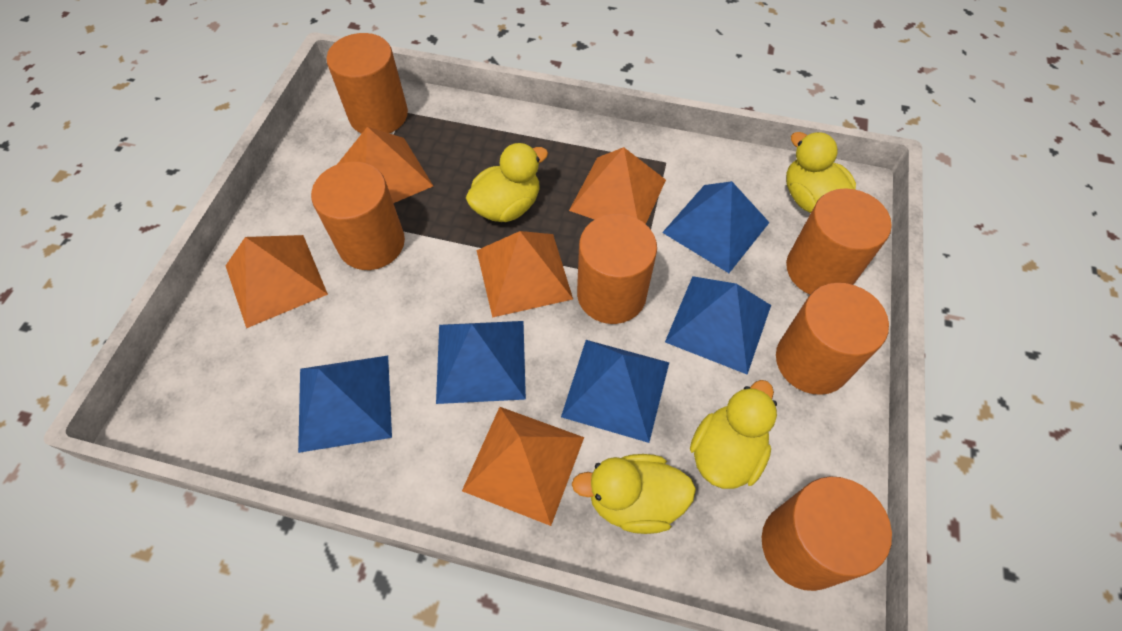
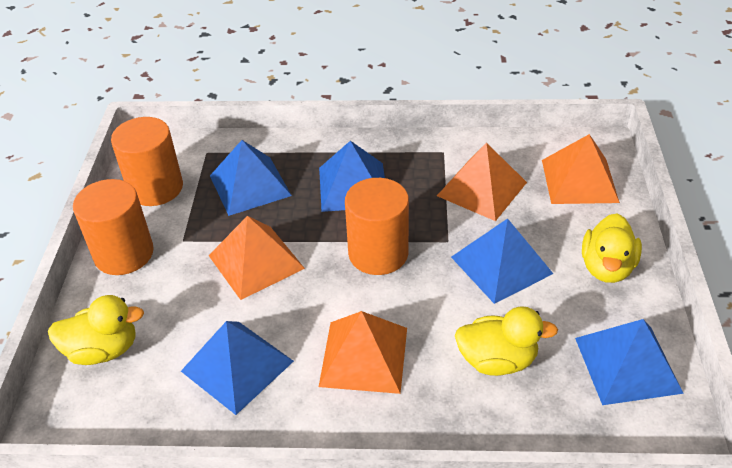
orange cylinder: [311,162,405,270] [326,33,408,134] [577,214,657,324] [762,476,892,591] [776,283,889,395] [786,188,892,295] = 6 -> [73,179,154,275] [111,117,183,206] [345,178,409,275] = 3
orange pyramid: [226,235,328,328] [338,127,433,203] [462,407,584,526] [476,231,573,318] [569,147,666,224] = 5 -> [208,216,305,300] [319,311,407,394] [437,142,527,221] [542,134,620,204] = 4
yellow duck: [466,143,548,222] [572,454,696,534] [690,380,777,489] [786,132,856,213] = 4 -> [48,295,144,365] [455,306,558,376] [582,213,642,283] = 3

